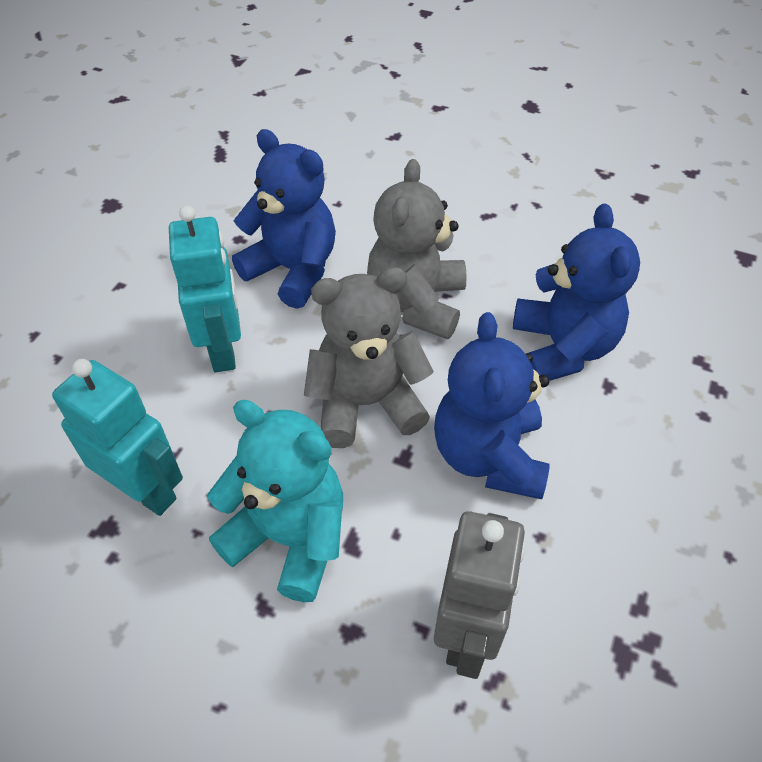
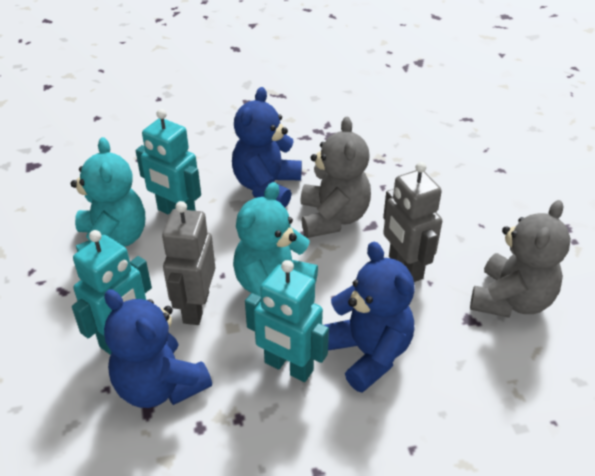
grey robot: [434,511,525,679] = 1 -> [162,201,215,325] [383,162,442,282] = 2
turquoise robot: [52,359,183,516] [169,206,241,372] = 2 -> [72,230,152,355] [136,109,201,215] [245,260,329,382] = 3
turquoise teddy bear: [208,400,343,602] = 1 -> [71,137,145,252] [233,182,318,297] = 2

